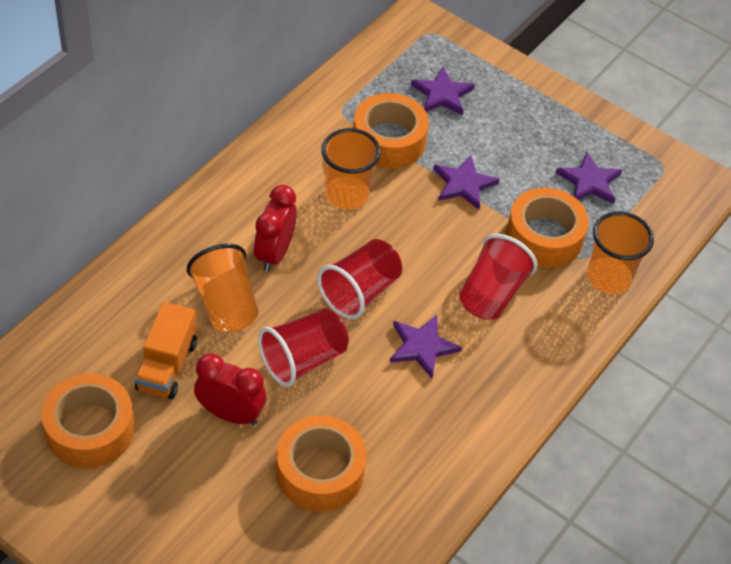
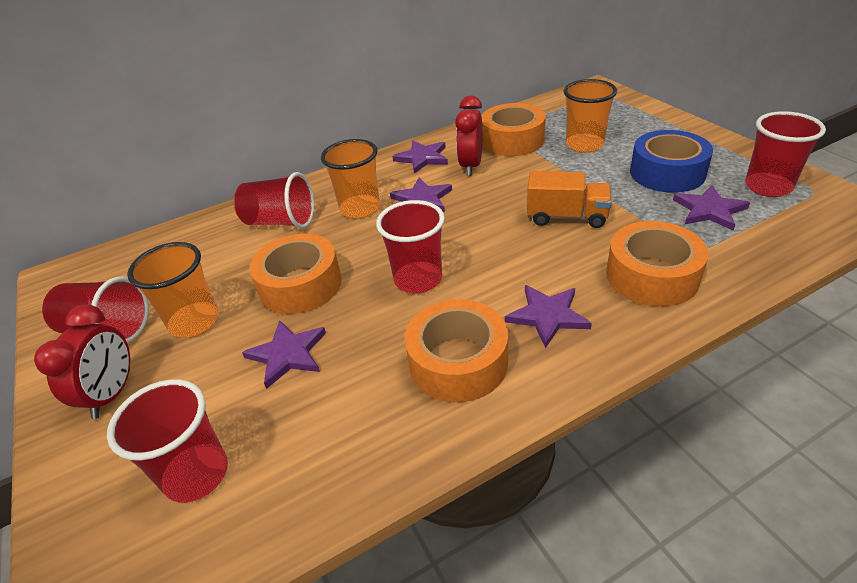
blue tape: none = 0 -> [630,130,713,193] = 1
purple star: [390,315,462,378] [411,67,475,115] [433,155,500,210] [556,151,622,204] = 4 -> [242,320,326,389] [390,178,452,212] [392,140,448,174] [505,285,592,348] [673,185,750,231] = 5
red cup: [258,308,349,387] [317,239,402,319] [459,234,538,320] = 3 -> [42,277,149,343] [107,379,228,503] [234,172,314,229] [376,200,445,294] [745,111,826,197] = 5

